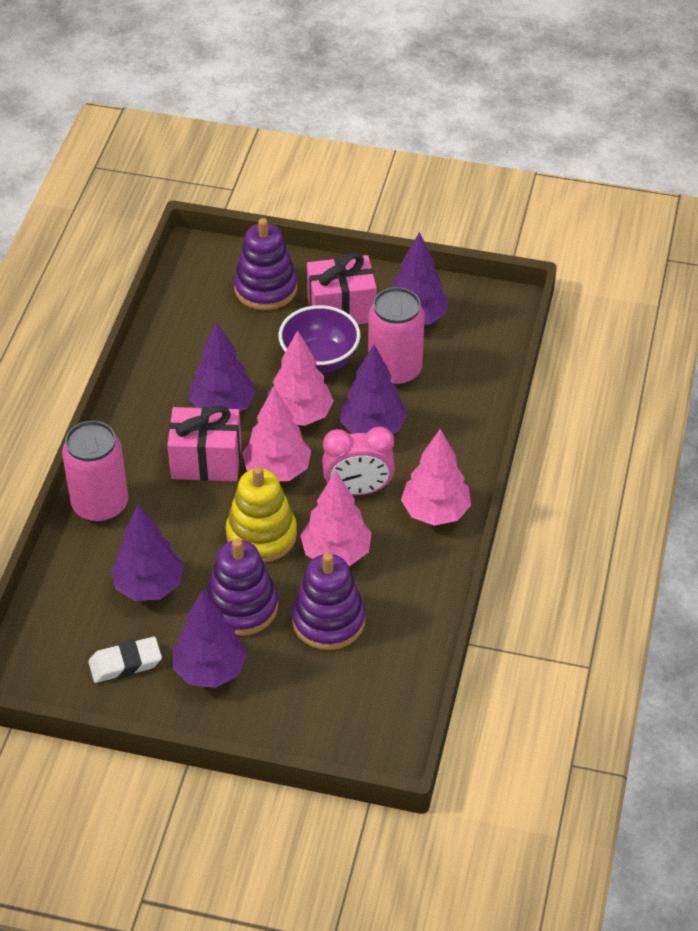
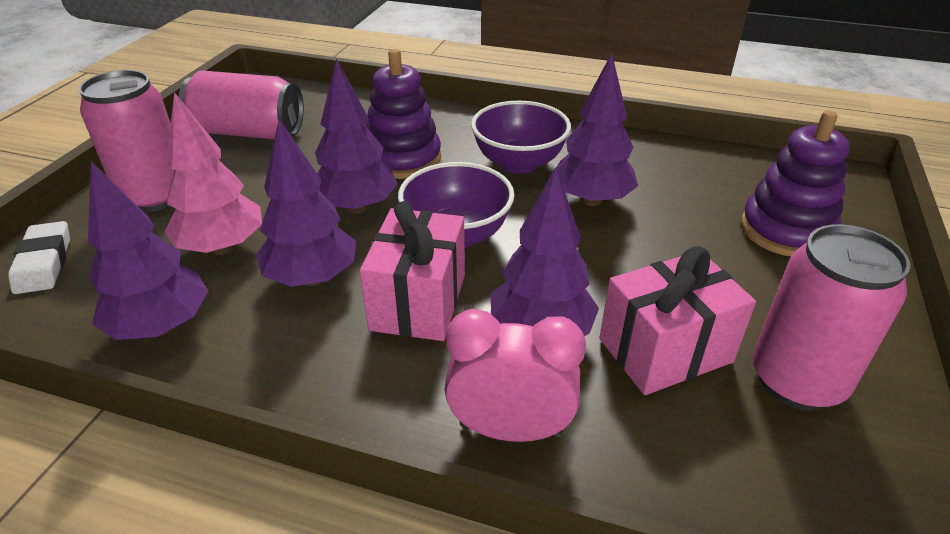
pink can: [62,421,129,523] [368,287,425,387] = 2 -> [79,70,174,212] [179,70,304,139] [752,224,910,411] = 3
pink tree: [242,387,311,481] [268,330,334,426] [300,471,372,566] [401,429,471,526] = 4 -> [164,92,262,255] = 1
purple bowl: [279,305,360,373] = 1 -> [398,162,515,248] [471,101,571,174] = 2
purple stacking toy: [206,539,278,636] [234,218,297,310] [292,553,365,650] = 3 -> [366,49,441,179] [741,110,850,257] = 2
yellow stacking toy: [226,466,297,563] = 1 -> none = 0

